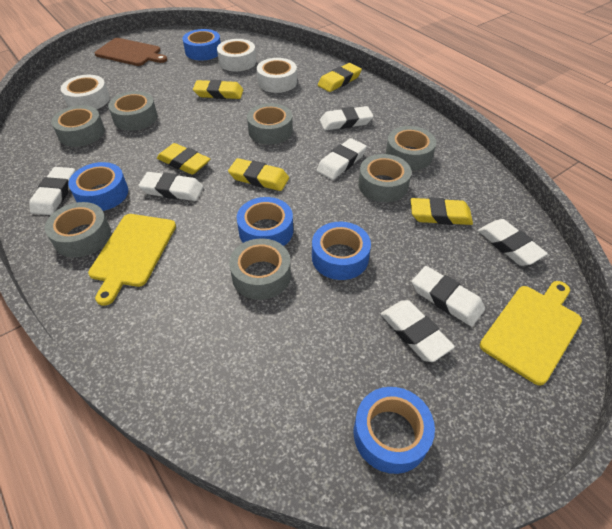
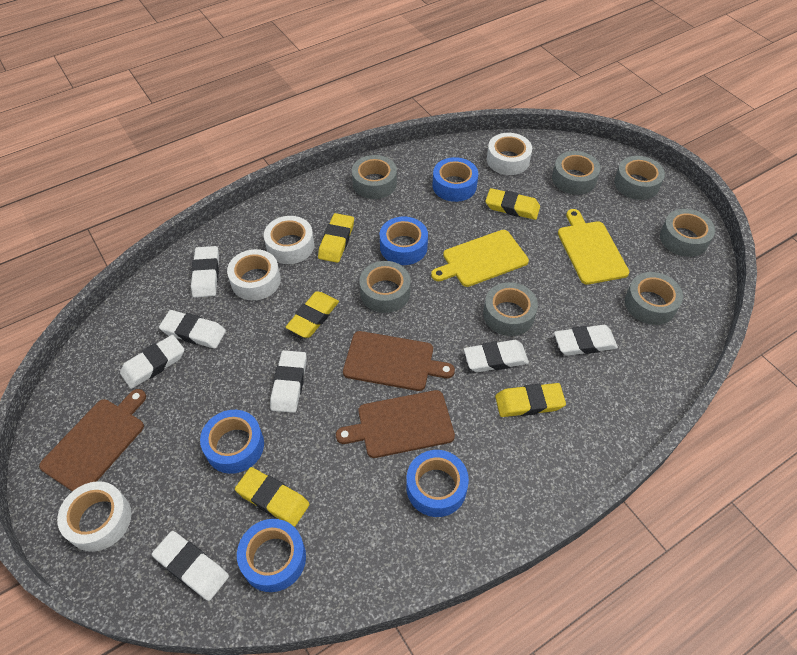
brown cutting board: [95,38,167,66] = 1 -> [39,389,146,491] [336,390,455,458] [343,331,455,391] = 3
white tape: [61,75,110,109] [217,39,256,71] [257,58,297,93] = 3 -> [57,481,131,552] [227,249,281,300] [264,216,314,264] [487,133,532,175] = 4

